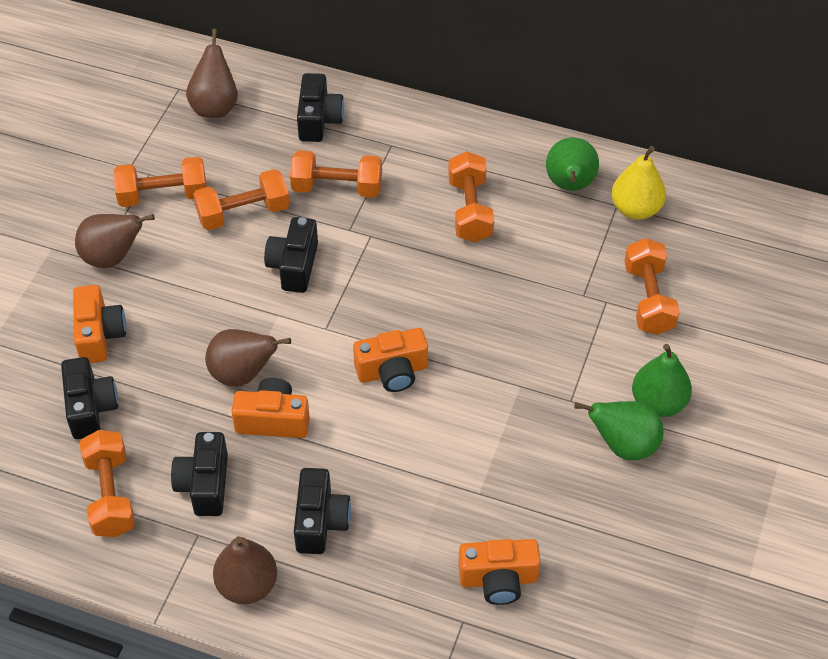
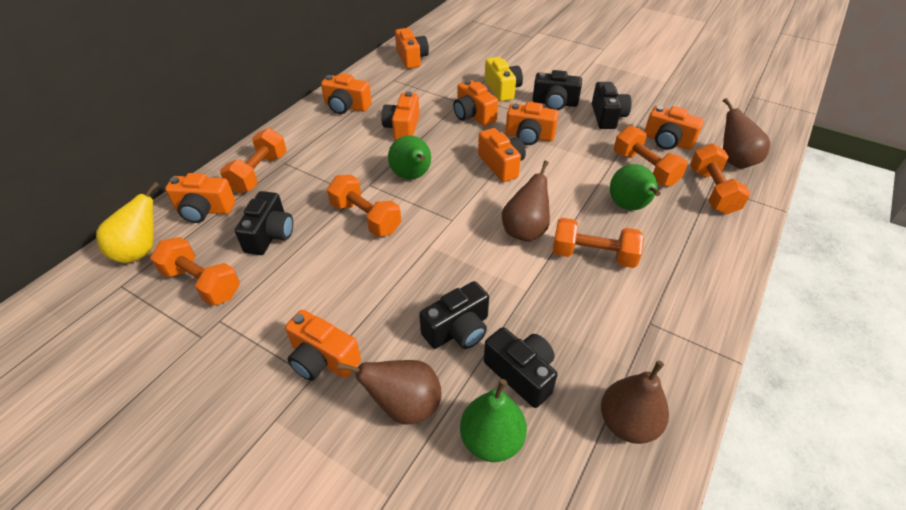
orange camera: [73,285,126,363] [231,378,310,438] [353,328,428,392] [458,539,541,605] = 4 -> [165,173,235,223] [285,310,361,381] [321,73,372,114] [381,91,419,141] [395,28,429,69] [453,79,498,126] [478,128,526,182] [506,102,559,145] [644,106,704,150] = 9
yellow camera: none = 0 -> [485,57,523,102] = 1

